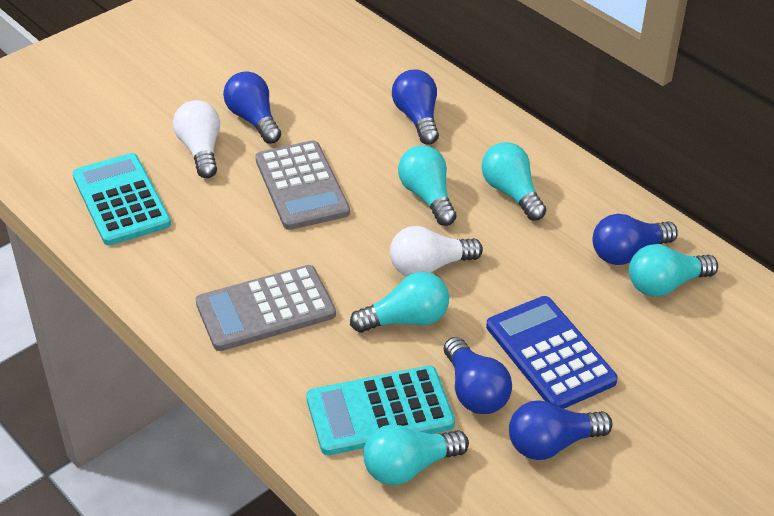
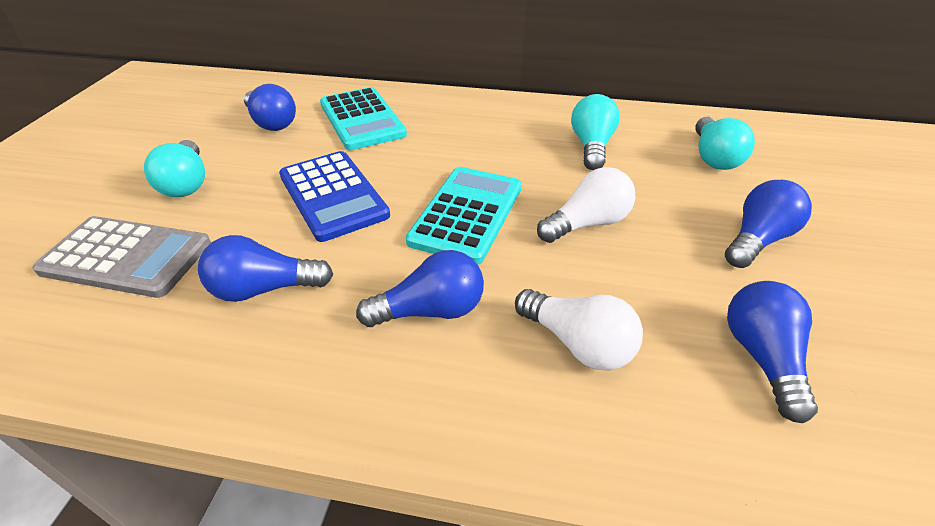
grey calculator: [196,265,336,351] [255,140,350,230] = 2 -> [33,216,211,298] = 1
turquoise light bulb: [350,272,449,333] [363,424,469,485] [398,146,456,226] [481,142,546,221] [629,244,718,297] = 5 -> [144,140,205,197] [571,94,620,170] [695,117,755,170] = 3

